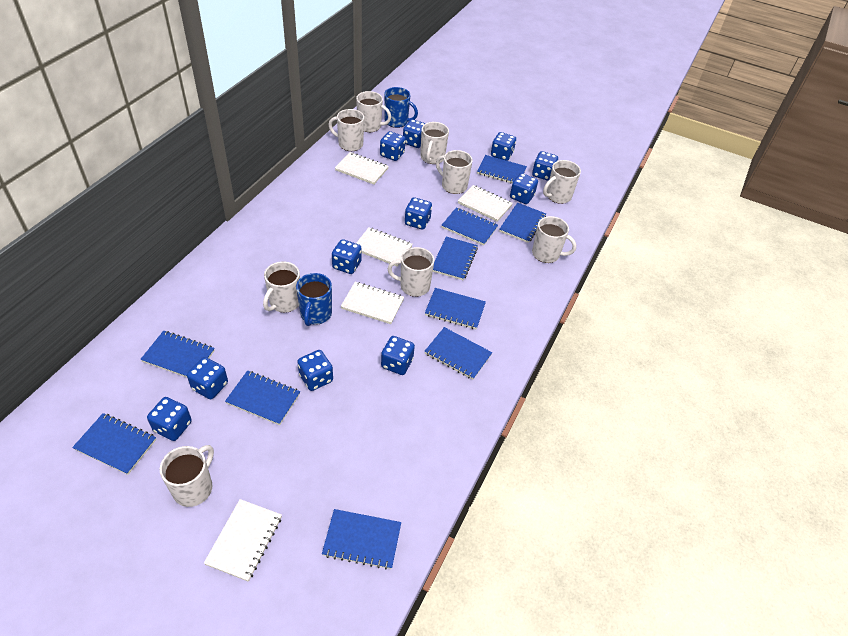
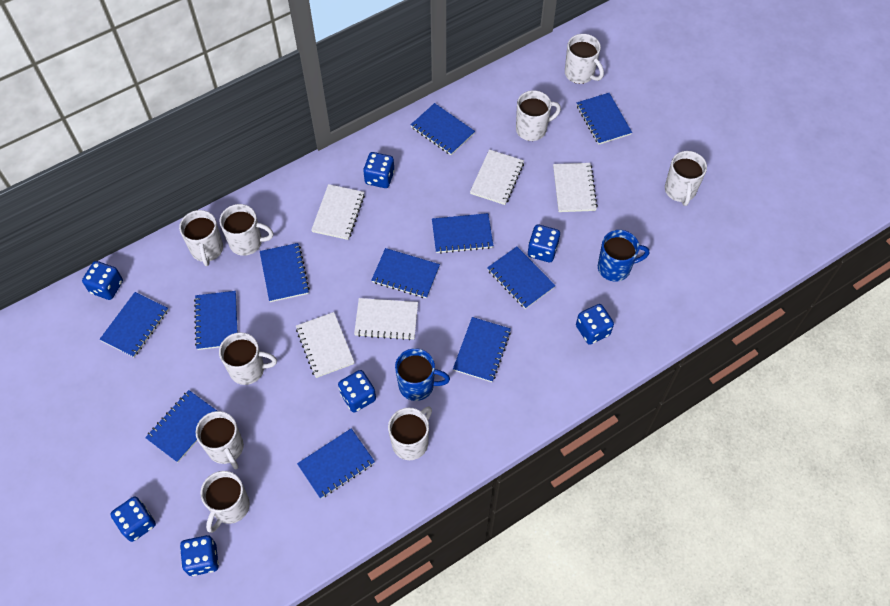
blue dice: [147,397,192,441] [187,357,228,399] [297,350,333,391] [332,239,362,274] [380,131,406,161] [381,336,415,375] [403,119,426,148] [405,197,432,230] [491,132,516,161] [510,173,538,204] [532,151,558,181] = 11 -> [82,261,123,300] [110,497,156,542] [180,535,219,576] [338,370,376,412] [363,152,395,188] [528,225,560,262] [576,304,614,345] = 7
blue notebook: [72,413,156,475] [140,331,215,377] [225,370,300,425] [322,509,401,570] [424,327,492,380] [425,288,486,329] [433,237,478,280] [441,207,498,246] [477,155,527,183] [499,203,546,243] = 10 -> [99,292,168,357] [145,390,217,463] [194,291,238,350] [260,243,310,302] [297,428,375,499] [371,248,440,299] [411,103,475,155] [432,213,493,254] [453,317,511,382] [487,247,556,309] [577,93,632,145] = 11

